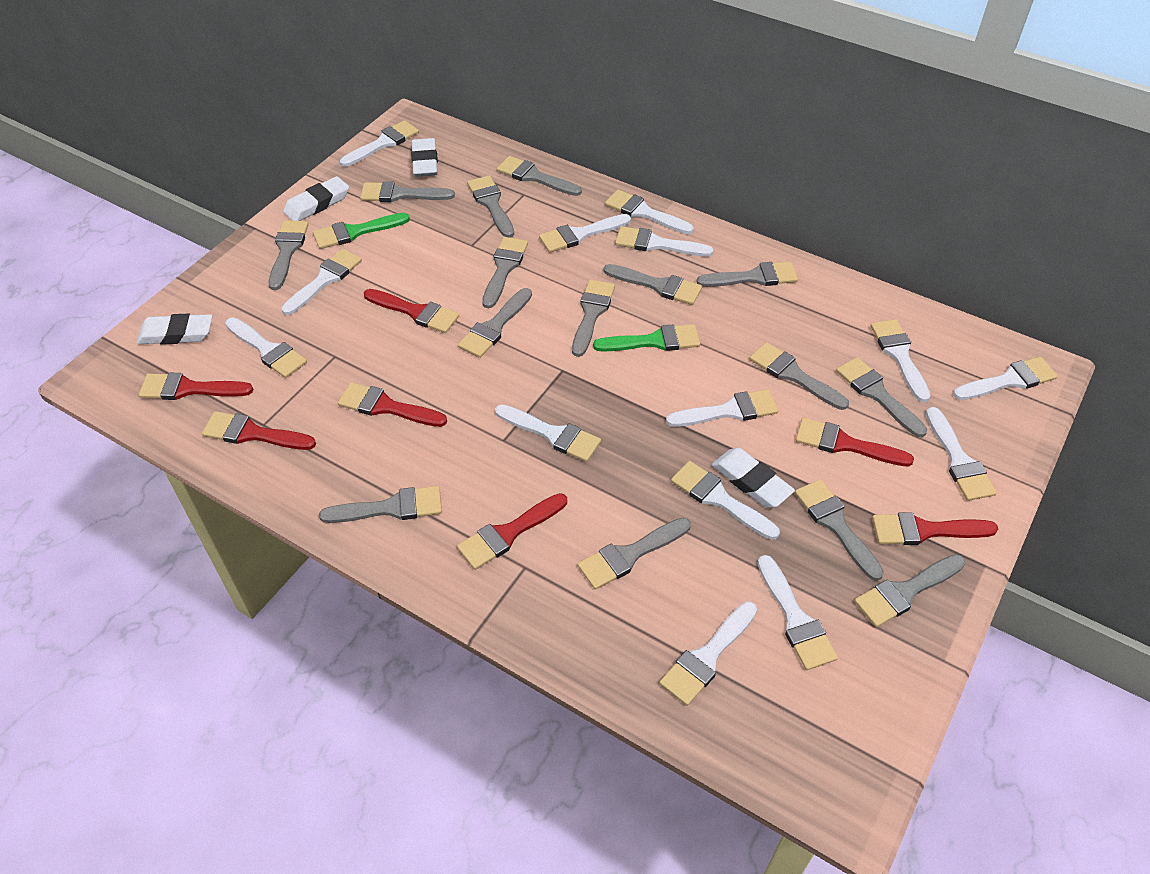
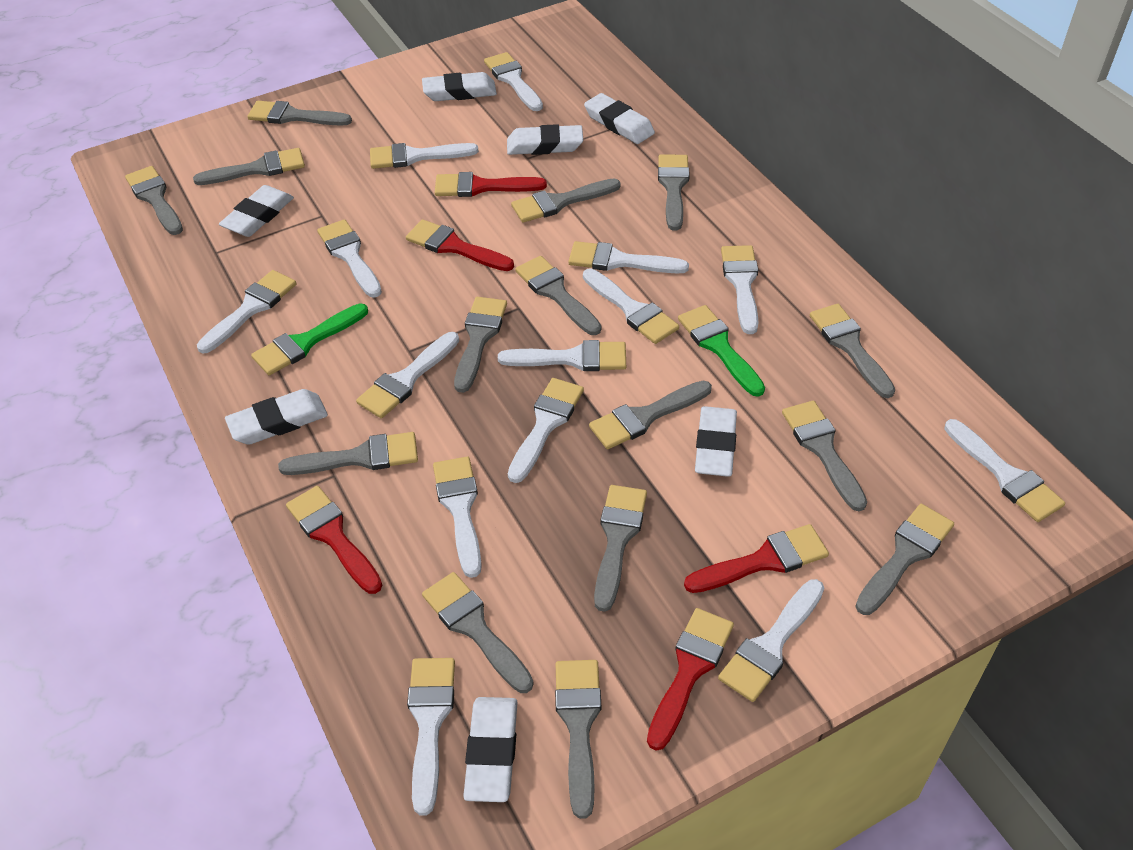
red brush: [139,373,253,400] [202,411,316,450] [338,382,447,427] [364,289,459,333] [457,493,567,570] [796,418,914,467] [872,512,998,545] = 7 -> [286,486,382,594] [406,219,514,271] [435,172,547,197] [647,608,734,751] [684,524,829,593] = 5
white eraser: [136,314,213,345] [283,176,349,221] [411,138,438,177] [712,448,795,508] = 4 -> [219,185,294,237] [225,389,328,445] [422,72,497,101] [463,697,518,802] [507,124,583,155] [584,93,655,144] [695,406,737,477] = 7

